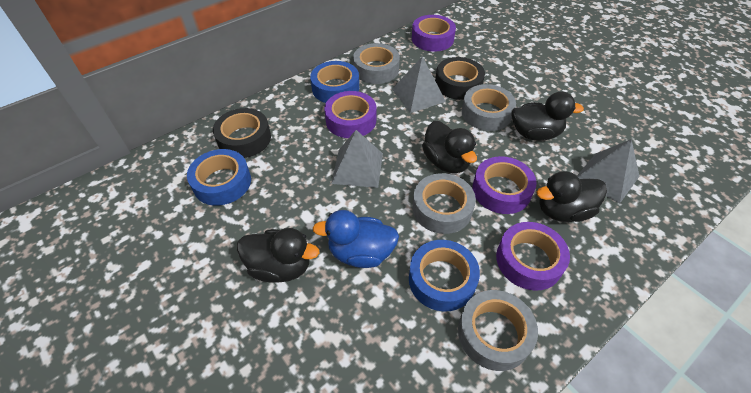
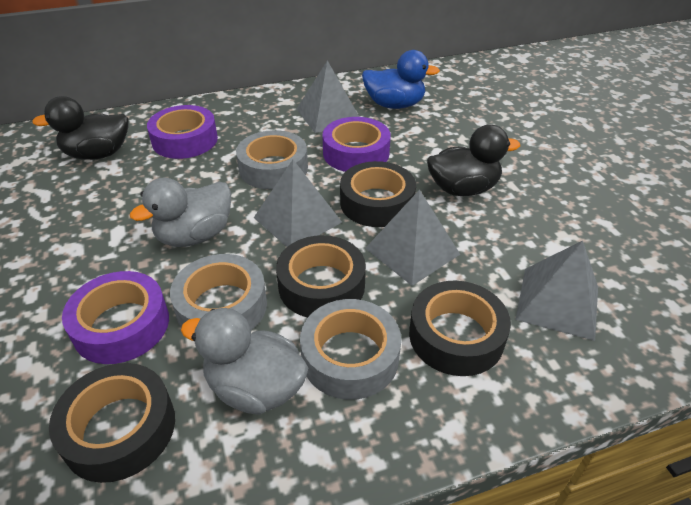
black duck: [237,228,319,283] [422,121,477,173] [512,91,584,141] [537,171,607,222] = 4 -> [32,96,129,160] [427,124,520,196] = 2
black tape: [213,108,271,158] [435,57,485,100] = 2 -> [49,363,175,483] [276,235,366,317] [340,161,416,227] [409,281,511,376] = 4
blue tape: [187,149,251,205] [310,61,359,103] [409,240,480,312] = 3 -> none = 0
grey duck: none = 0 -> [130,178,231,247] [181,308,308,415] = 2
grey pyramid: [331,130,383,188] [392,56,446,113] [577,139,640,204] = 3 -> [254,160,342,247] [296,60,359,133] [365,190,460,286] [515,240,598,341] = 4
grey tape: [353,43,400,84] [412,173,476,234] [458,290,538,371] [462,84,516,131] = 4 -> [170,254,267,330] [236,130,308,189] [300,299,401,400] = 3
purple tape: [324,91,376,138] [412,15,456,52] [472,156,536,214] [496,222,570,291] = 4 -> [62,271,169,364] [147,105,218,159] [322,117,391,172] = 3

